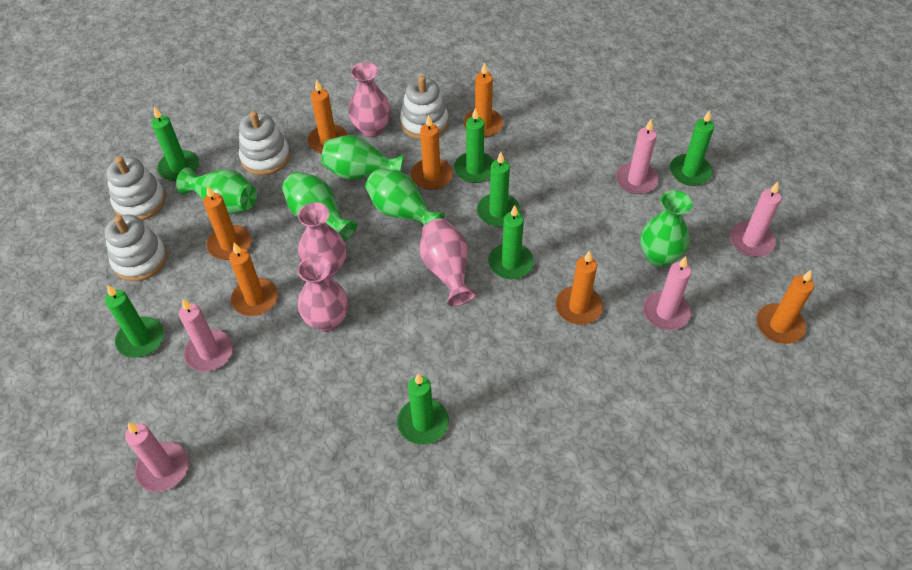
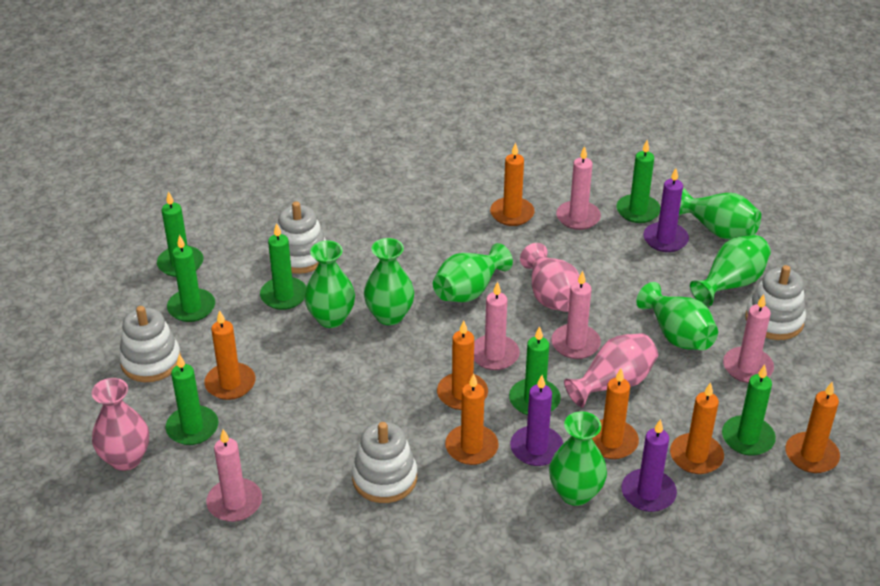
green vase: [176,167,257,215] [282,172,357,241] [321,135,404,179] [365,168,445,226] [640,190,692,267] = 5 -> [304,240,355,328] [364,238,414,325] [433,243,513,302] [549,411,607,506] [636,282,718,350] [679,188,761,240] [690,235,771,306] = 7
pink vase: [298,202,346,278] [298,256,348,332] [348,62,391,137] [420,218,476,306] = 4 -> [92,378,149,471] [520,243,580,312] [564,333,658,408] = 3
purple candle: none = 0 -> [510,375,563,466] [621,419,677,512] [643,168,689,252] = 3

